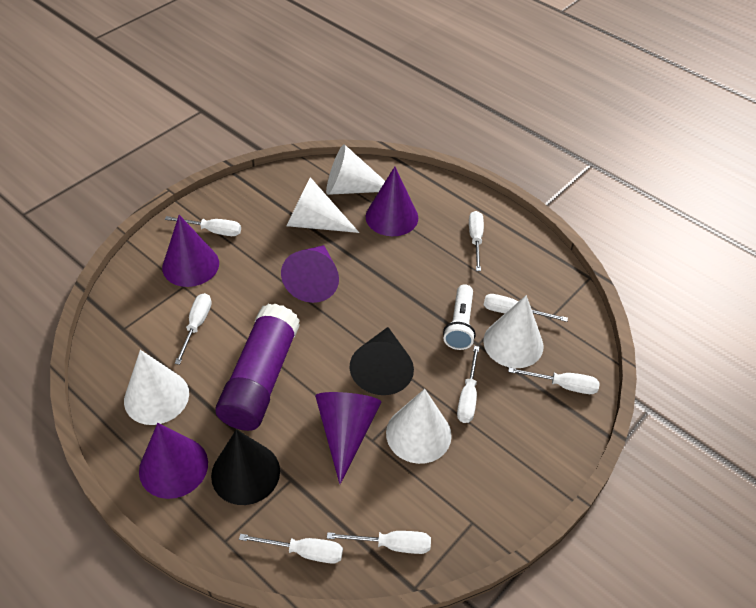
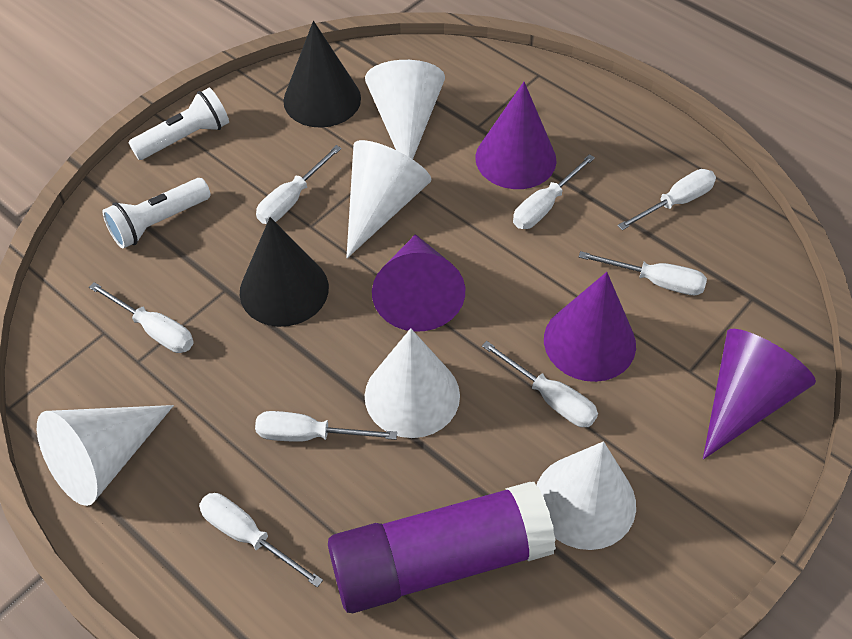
purple cone: [139,423,208,499] [162,215,219,287] [281,245,339,303] [315,392,381,484] [366,166,418,236] = 5 -> [372,234,465,332] [475,82,557,189] [544,272,636,382] [703,329,816,459] = 4
white flashlight: [443,284,476,350] = 1 -> [103,178,211,249] [128,88,229,160] = 2

